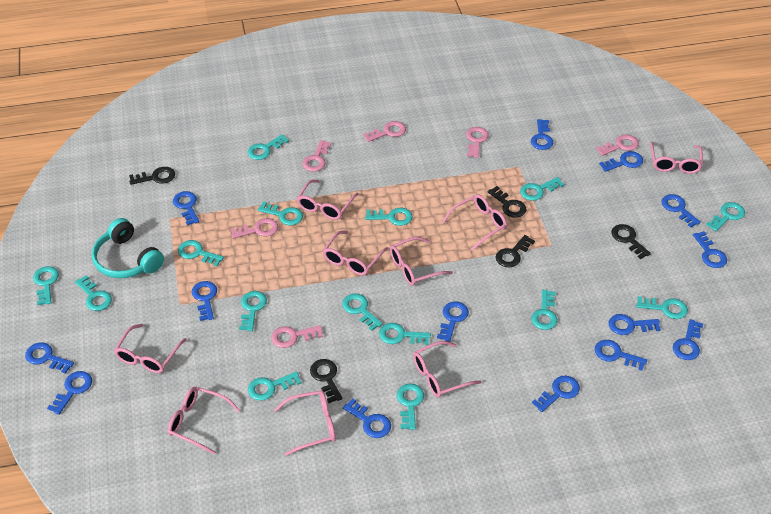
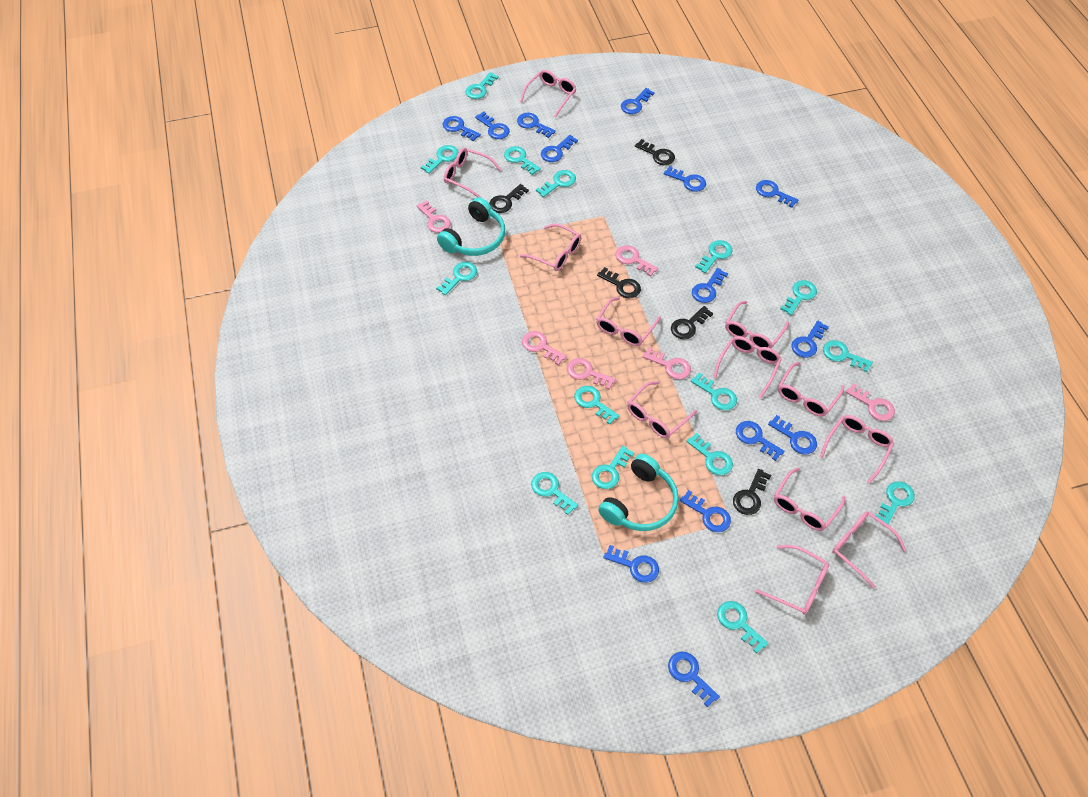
pink glasses: [114,324,187,373] [168,387,241,455] [274,391,336,456] [297,180,359,220] [323,231,388,275] [390,237,453,286] [413,341,482,397] [442,194,507,251] [650,142,703,174] = 9 -> [444,148,501,198] [520,70,577,118] [520,223,581,271] [596,297,661,346] [627,381,697,439] [713,336,782,398] [725,301,789,349] [754,545,829,615] [774,468,845,531] [778,362,844,416] [820,415,894,484] [832,511,906,589] = 12
turquoise headphones: [92,218,164,278] = 1 -> [437,197,505,256] [598,454,679,531] = 2

